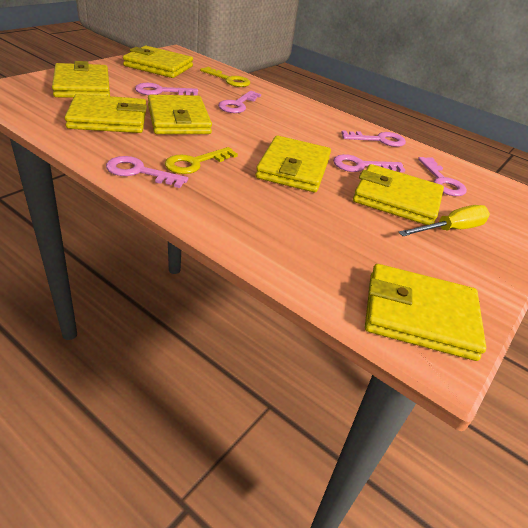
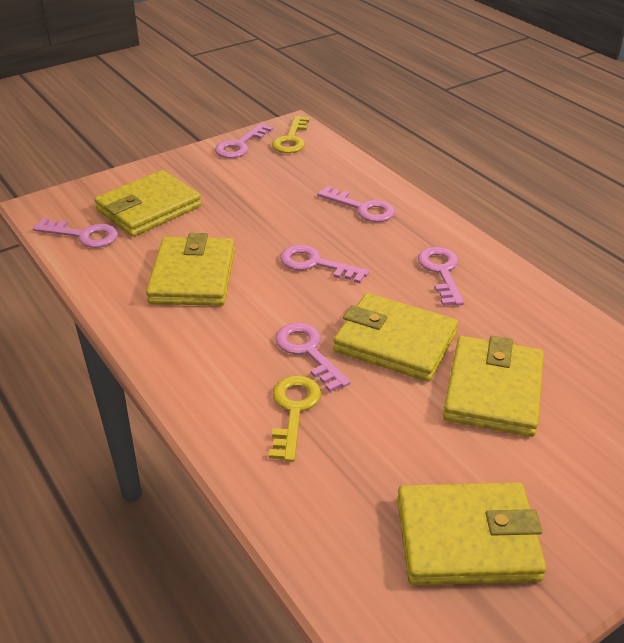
yellow screwdriver: [398,205,490,236] = 1 -> none = 0
yellow wallet: [52,61,110,98] [65,94,147,133] [123,46,193,78] [148,95,212,134] [256,135,331,192] [353,164,444,225] [365,264,486,361] = 7 -> [94,170,202,237] [146,233,235,306] [333,293,458,382] [397,482,546,585] [443,336,544,437] = 5

